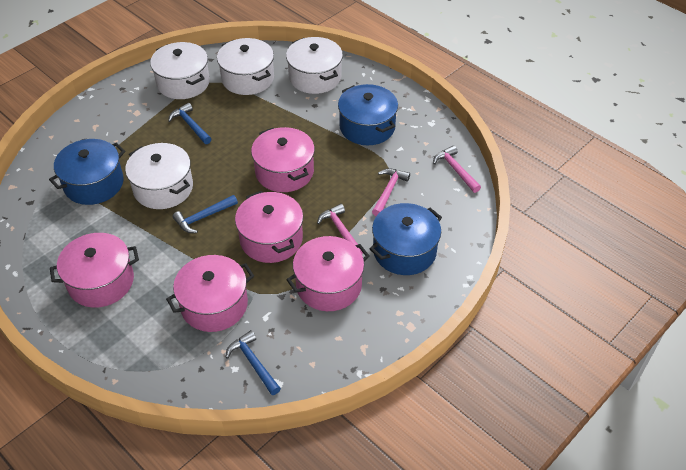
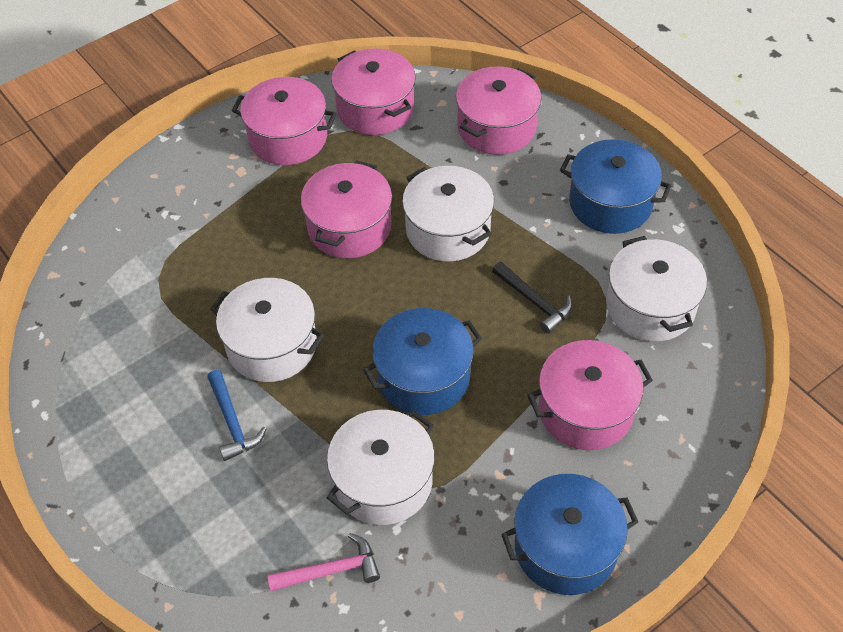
black hammer: none = 0 -> [492,262,573,334] = 1
blue hammer: [168,103,211,144] [173,195,238,233] [226,330,281,395] = 3 -> [207,370,267,461] = 1
pink hammer: [317,204,363,254] [372,168,410,216] [433,145,481,193] = 3 -> [267,533,380,591] = 1

